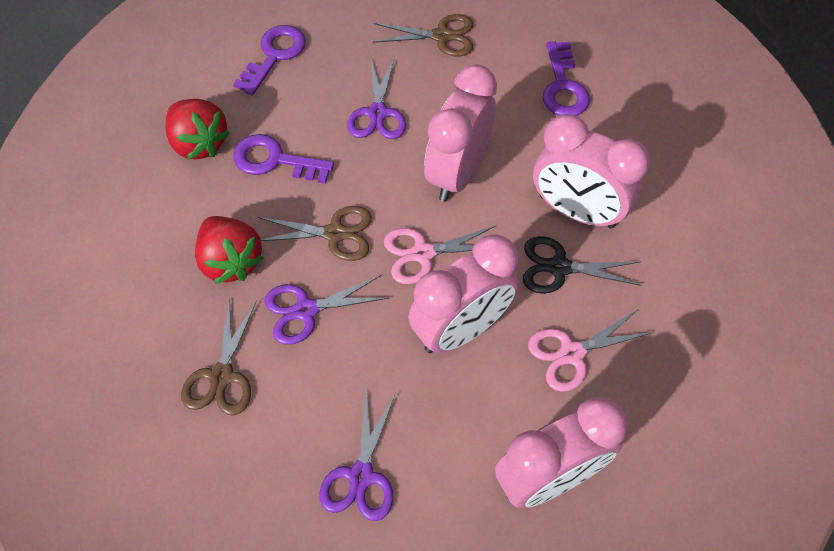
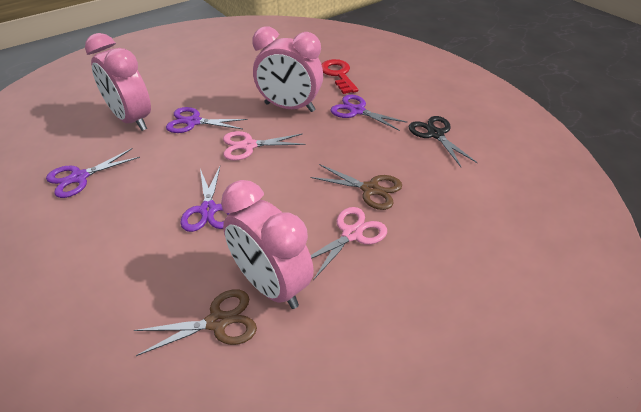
brown scissors: [181,298,257,416] [258,206,372,261] [373,14,473,56] = 3 -> [134,289,257,356] [310,164,402,210] = 2
pink clock: [408,235,519,353] [424,64,497,202] [495,397,628,508] [533,114,650,229] = 4 -> [85,33,151,131] [221,180,314,309] [252,27,323,112] = 3
purple key: [233,25,306,95] [233,134,334,184] [542,41,590,116] = 3 -> none = 0
purple scissors: [265,275,389,345] [319,388,396,521] [347,57,406,139] = 3 -> [46,148,140,198] [166,107,247,133] [180,167,230,232] [331,95,408,131] = 4
red key: none = 0 -> [321,59,358,94] = 1
red strawberry: [166,99,230,160] [195,216,263,284] = 2 -> none = 0

